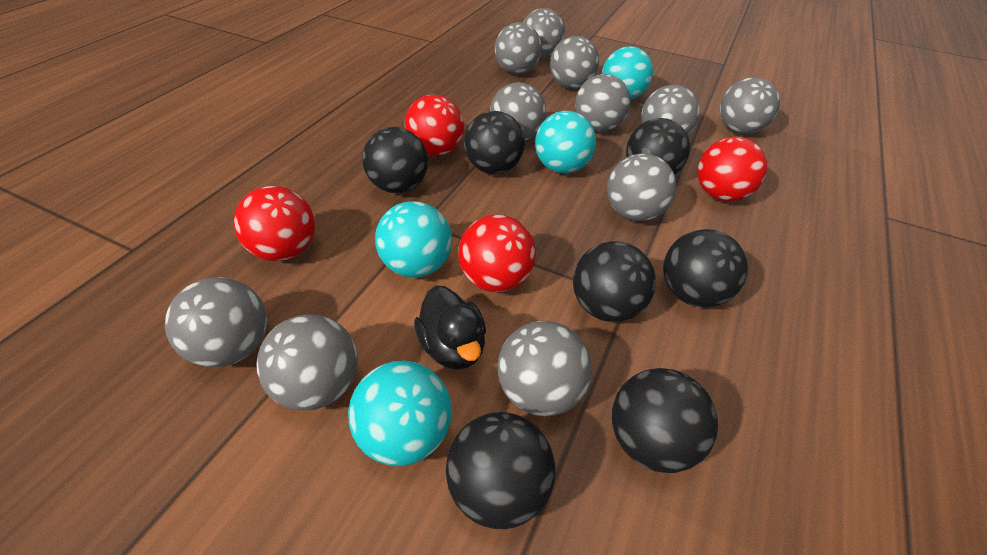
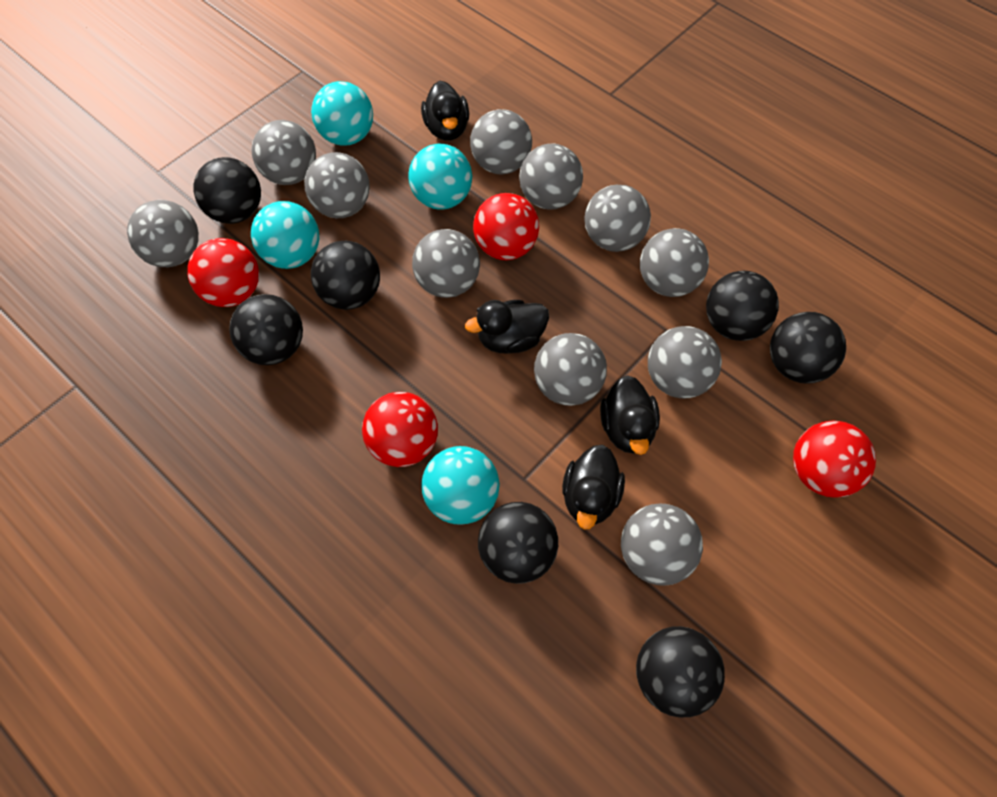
black duck: [414,285,486,370] = 1 -> [421,81,469,141] [465,300,549,354] [562,445,625,530] [600,375,660,455] = 4

